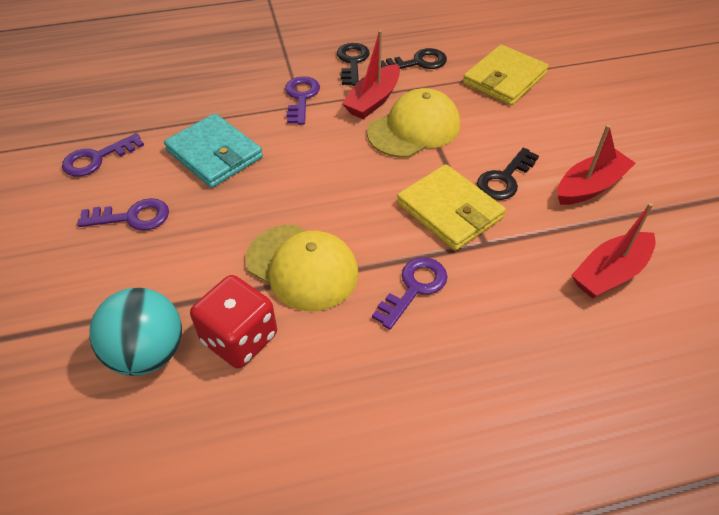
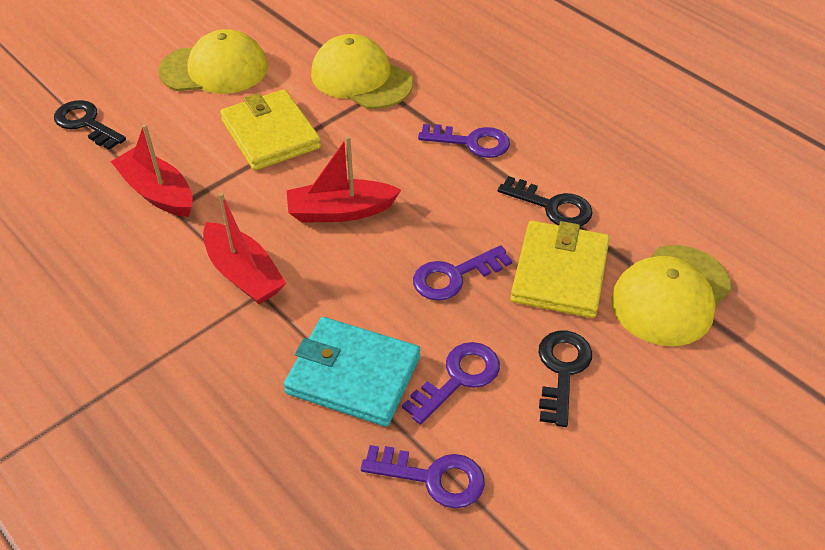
red dice: [190,275,277,368] = 1 -> none = 0
turquoise ball: [89,288,182,376] = 1 -> none = 0
yellow cap: [245,225,358,311] [367,88,460,158] = 2 -> [158,29,268,94] [311,34,413,109] [611,245,732,346] = 3

